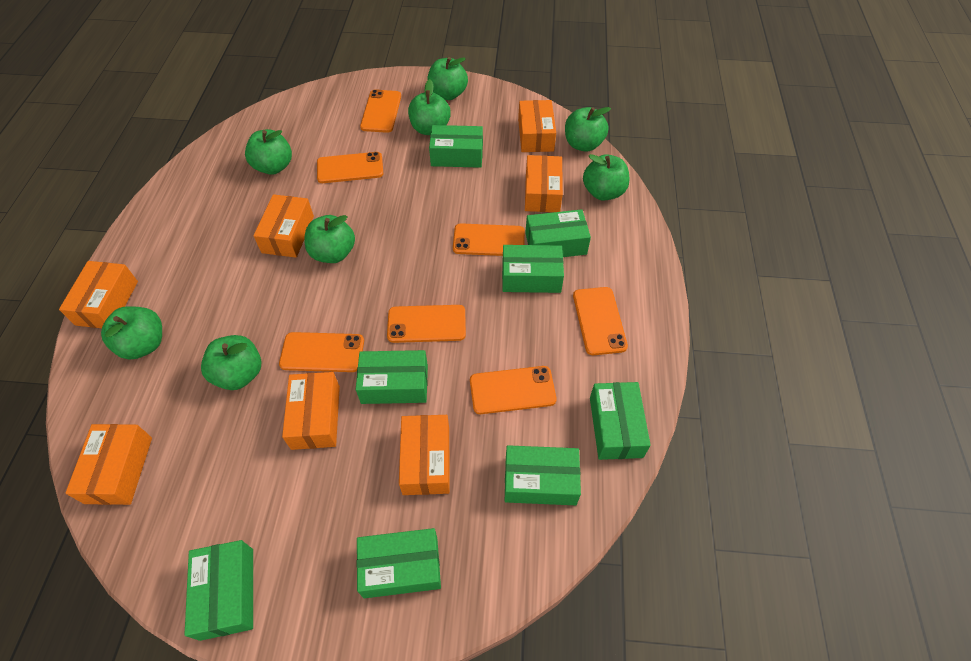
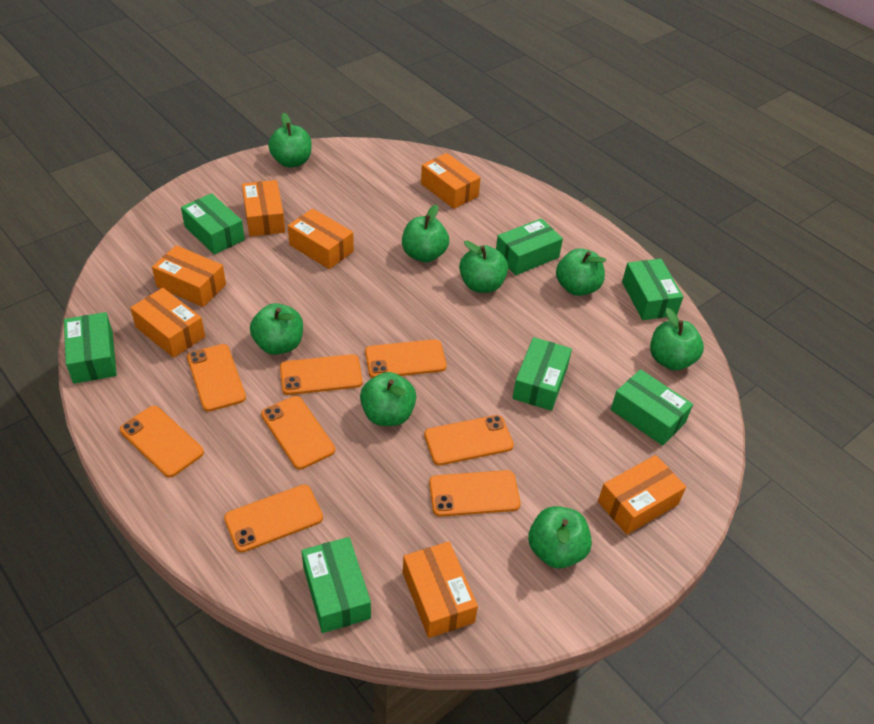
green box: [184,540,253,641] [356,350,428,404] [357,528,441,598] [429,125,483,168] [502,245,564,293] [505,445,581,505] [525,209,591,257] [590,382,651,460] = 8 -> [64,312,117,384] [181,193,245,255] [302,537,371,633] [496,218,563,275] [513,337,572,411] [611,369,693,446] [622,259,683,320] = 7
orange phone: [279,332,364,372] [317,152,383,183] [360,89,401,133] [387,305,466,343] [453,223,525,256] [470,366,556,414] [573,287,628,355] = 7 -> [120,406,204,477] [187,344,246,412] [224,485,323,553] [261,396,335,469] [280,354,363,395] [365,339,447,378] [424,415,514,465] [429,470,521,517] = 8

